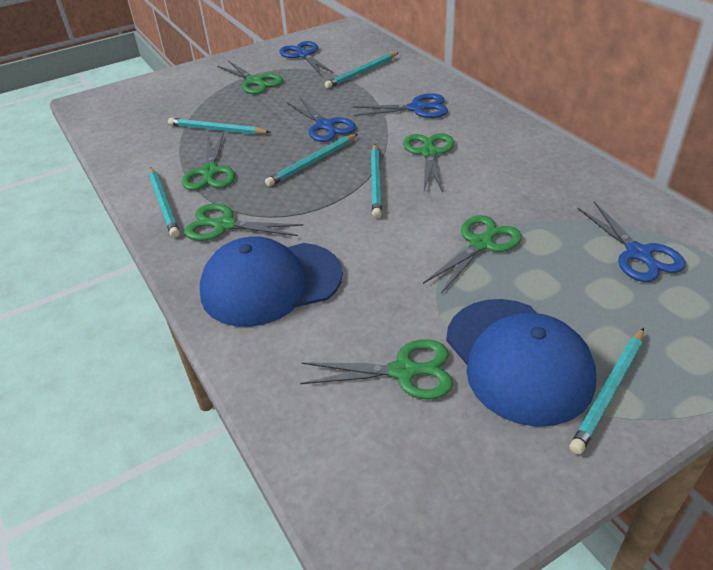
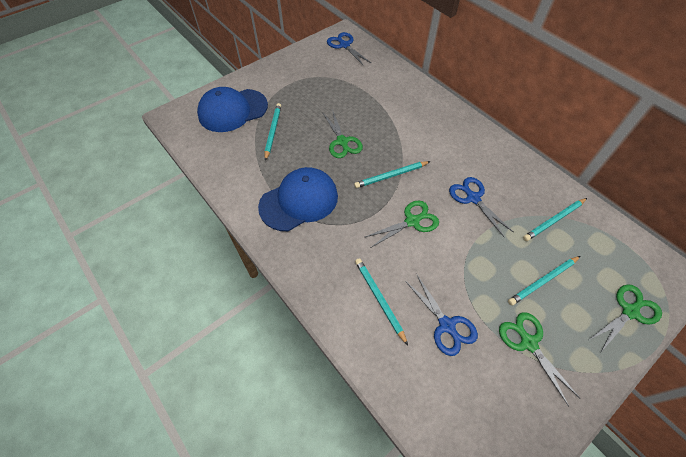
blue scissors: [279,41,333,75] [287,98,356,142] [353,93,448,118] [577,201,686,282] = 4 -> [327,32,371,66] [405,275,478,356] [449,177,513,237] = 3
green scissors: [182,133,235,190] [184,204,304,241] [217,61,283,94] [300,339,453,400] [403,133,454,193] [423,215,522,294] = 6 -> [322,109,363,158] [365,201,439,247] [499,312,581,406] [589,285,662,353] = 4
turquoise pencil: [149,167,180,238] [168,118,271,135] [265,134,358,187] [325,52,399,88] [371,144,382,218] [570,328,644,455] = 6 -> [264,103,281,161] [354,161,431,188] [355,258,408,345] [508,256,580,306] [523,198,587,241] = 5

